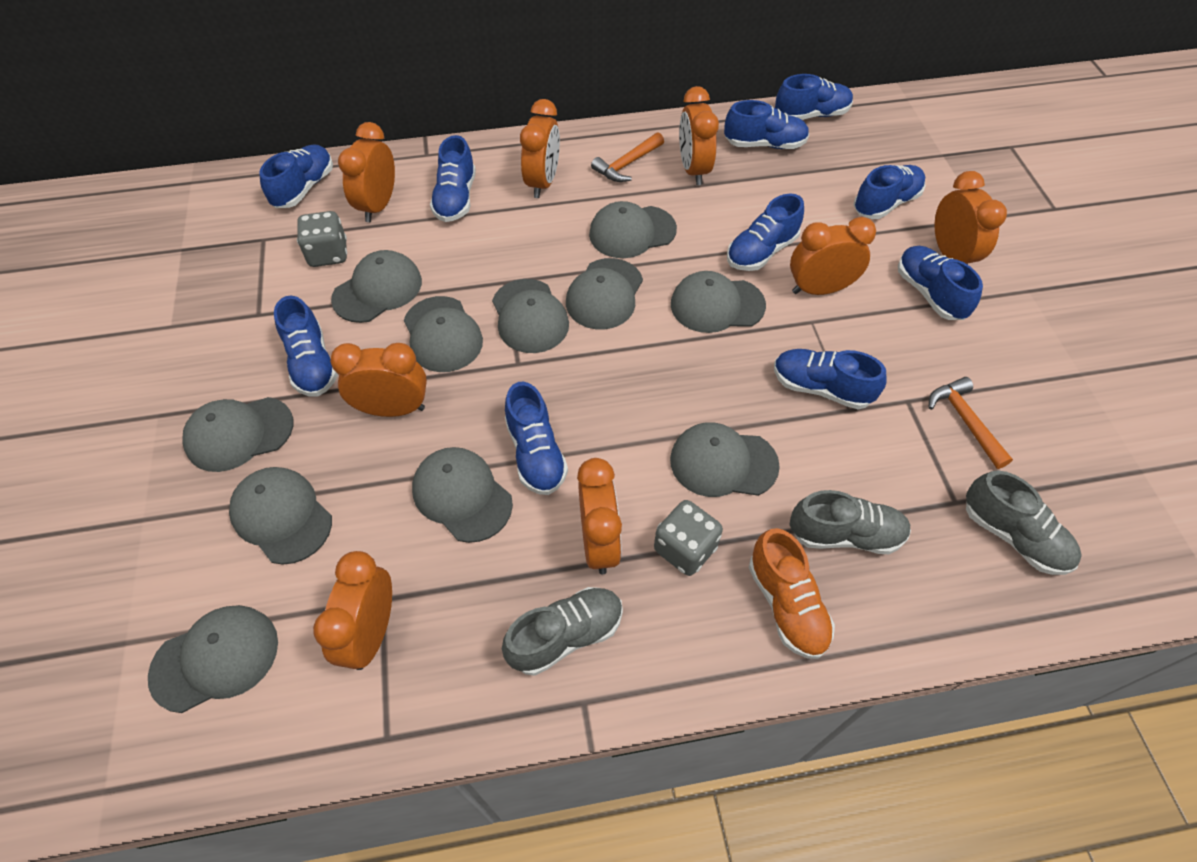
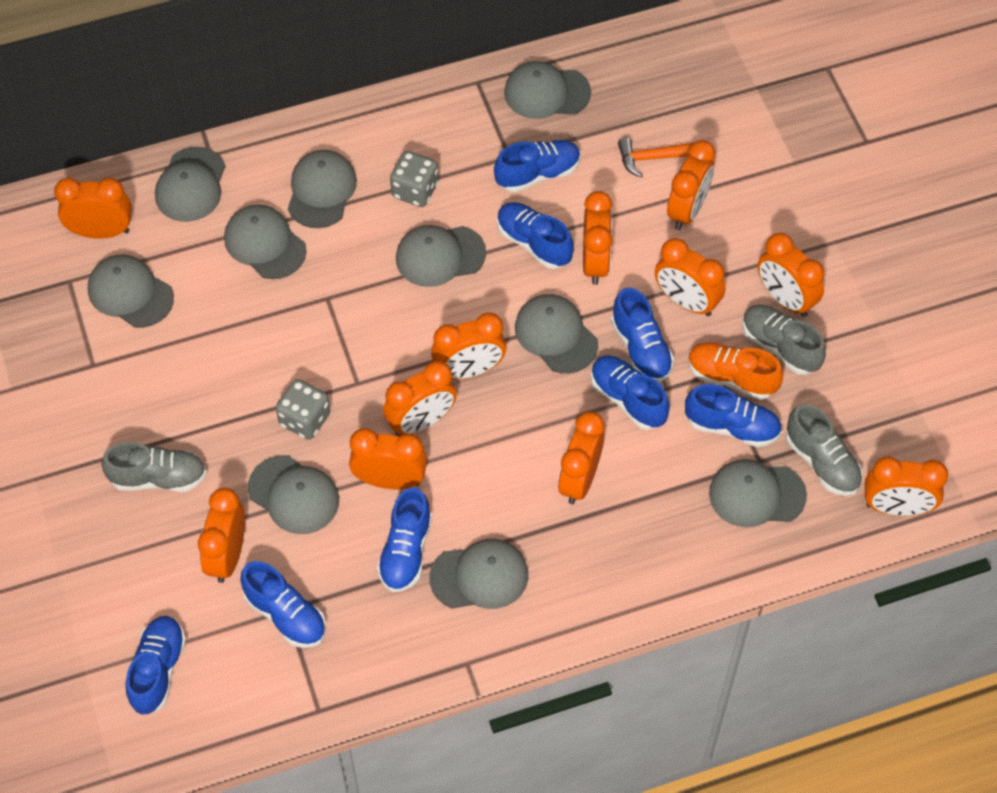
blue shoe: [259,145,333,208] [274,296,338,397] [430,135,476,222] [505,382,568,495] [724,100,809,149] [727,194,804,271] [774,349,887,409] [775,74,853,120] [853,165,926,219] [898,246,983,320] = 10 -> [125,616,186,715] [240,561,326,648] [377,487,432,592] [494,140,580,192] [497,202,574,269] [591,356,670,430] [611,288,674,382] [685,384,782,447] = 8
grey cap: [148,605,278,713] [182,397,293,472] [229,467,332,565] [331,250,422,323] [404,296,483,372] [412,447,513,543] [492,279,569,353] [566,258,643,329] [589,201,677,258] [670,422,780,497] [671,271,766,333] = 11 -> [88,255,174,328] [155,147,225,222] [224,205,307,279] [248,455,339,534] [288,150,357,228] [396,225,486,287] [429,539,528,609] [504,61,591,119] [515,294,598,373] [709,459,807,527] = 10
orange clock: [313,551,392,670] [330,343,427,417] [338,122,395,222] [520,99,560,198] [577,458,622,574] [679,86,719,185] [790,217,876,295] [935,171,1007,265] = 8 -> [54,177,132,239] [198,488,245,583] [349,428,427,489] [383,361,457,437] [431,313,507,380] [558,412,605,504] [583,191,613,285] [655,238,726,316] [667,140,715,230] [757,233,825,317] [865,457,948,516] = 11
orange hammer: [591,132,664,182] [929,377,1013,469] = 2 -> [618,138,693,178] = 1

